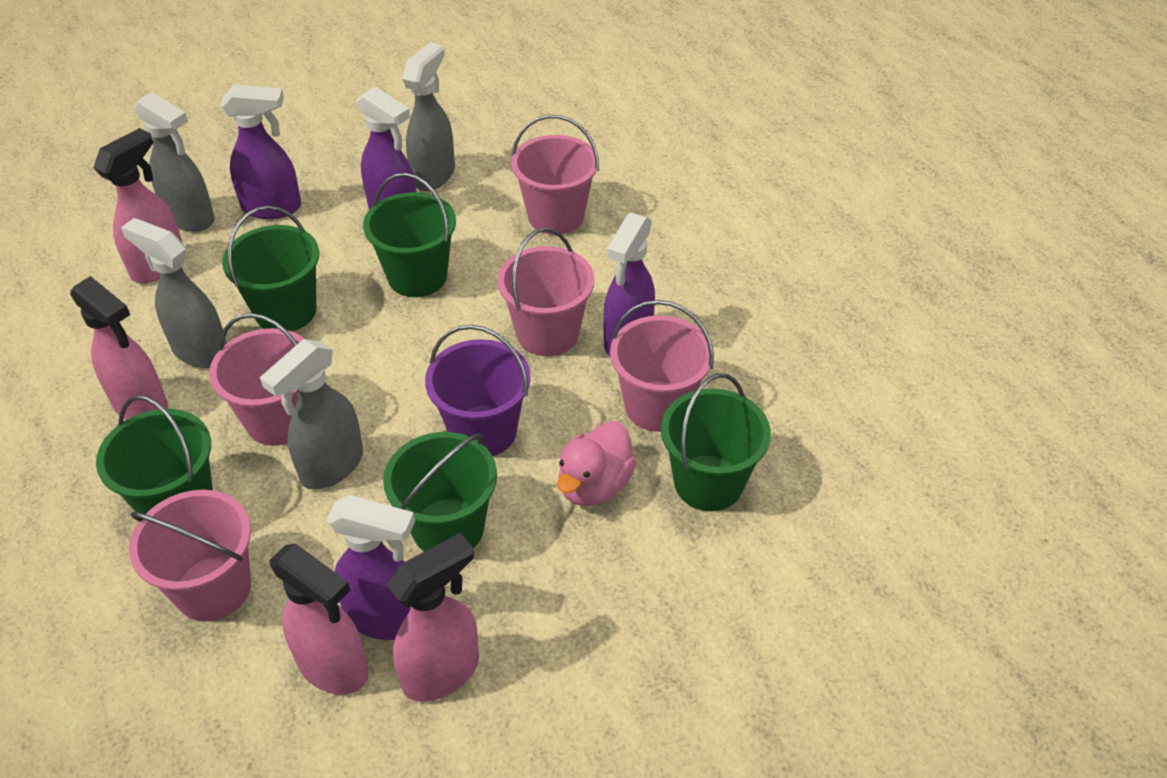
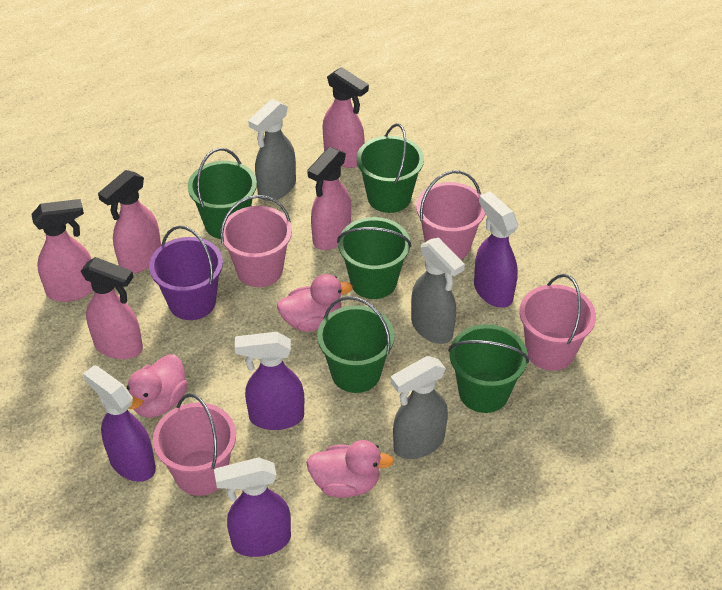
grey spray bottle: [121,218,227,368] [134,92,215,231] [260,339,363,490] [402,42,455,191] = 4 -> [248,99,296,201] [391,356,448,459] [411,238,465,344] = 3
pink bucket: [129,490,251,621] [209,313,305,446] [497,227,595,356] [511,115,599,235] [610,300,714,432] = 5 -> [153,393,236,496] [220,195,292,287] [416,170,485,260] [519,274,596,371] = 4
pink duck: [557,421,636,506] = 1 -> [127,355,188,418] [277,274,353,332] [306,440,394,498] = 3
pink spray bottle: [70,276,168,420] [93,128,182,283] [269,543,368,695] [387,533,479,702] = 4 -> [32,199,93,302] [81,257,143,359] [98,170,161,273] [307,147,351,250] [323,67,369,168] = 5

